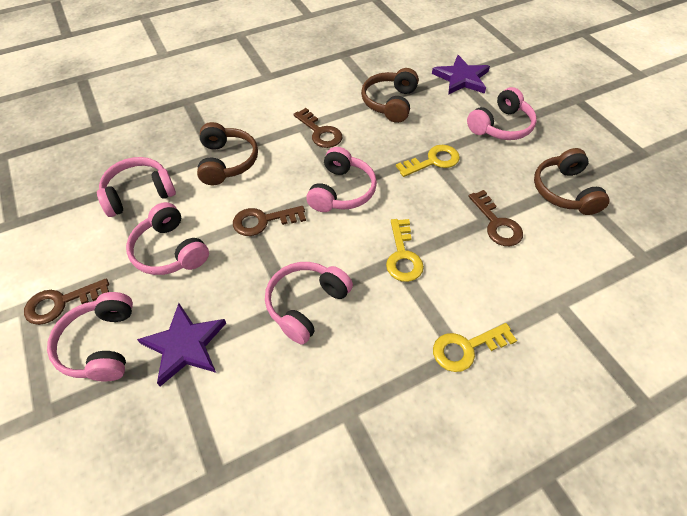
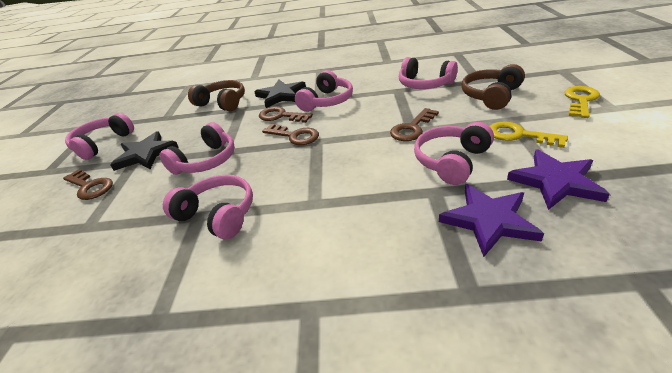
black star: none = 0 -> [110,131,179,171] [254,80,306,108] = 2
brown headphones: [197,122,258,185] [361,68,419,123] [534,148,610,215] = 3 -> [188,80,245,111] [462,64,525,110] = 2
yellow key: [386,219,424,282] [396,145,460,177] [433,323,517,372] = 3 -> [489,121,568,148] [564,86,600,118] = 2

